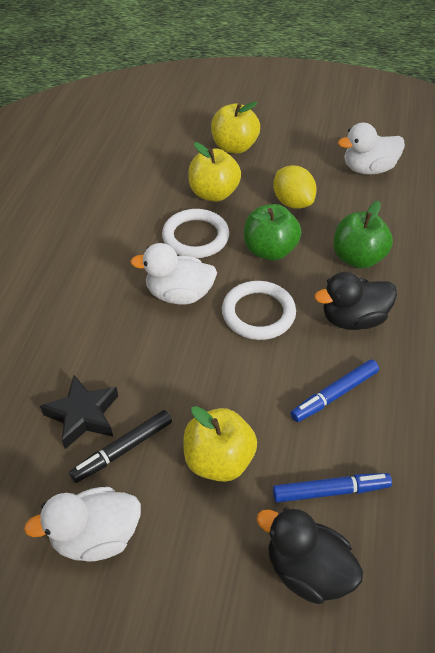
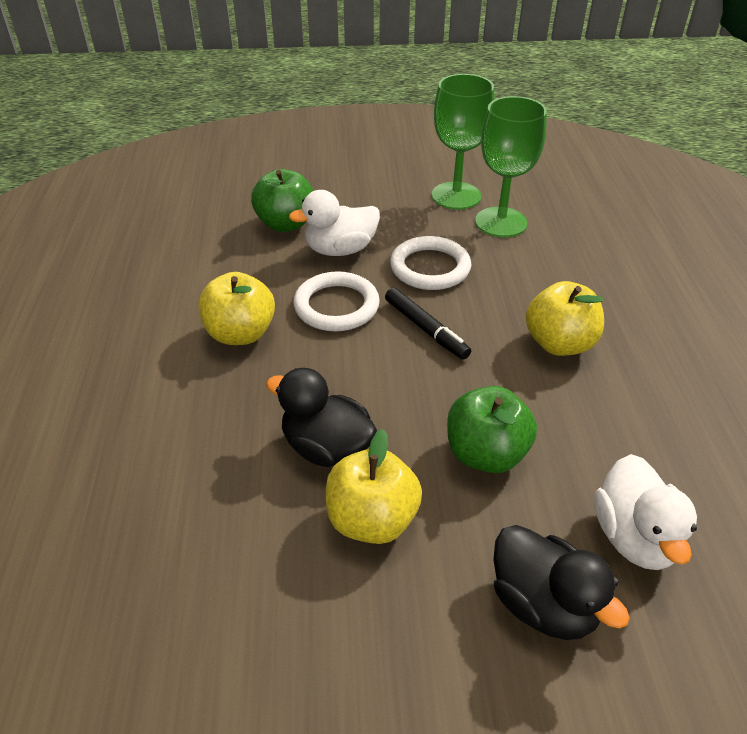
black star: [40,375,118,449] = 1 -> none = 0
blue marker: [273,473,392,503] [291,359,379,422] = 2 -> none = 0
green goblet: none = 0 -> [432,74,495,210] [475,96,547,237] = 2
white duck: [24,487,141,562] [130,243,217,305] [338,122,405,175] = 3 -> [289,190,380,256] [595,454,697,570] = 2
yellow lemon: [273,165,317,209] = 1 -> none = 0

